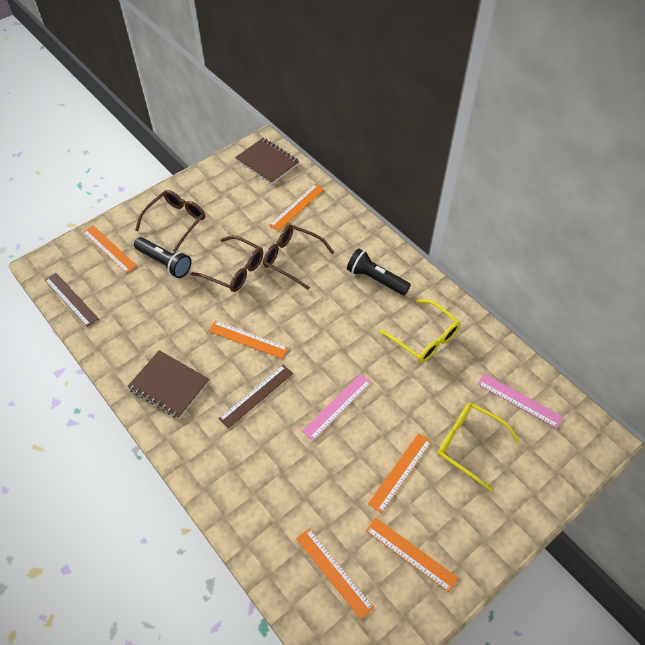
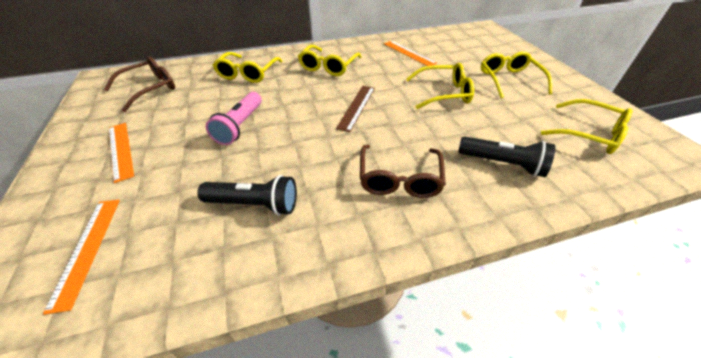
brown glasses: [135,190,205,252] [191,236,263,292] [263,225,335,290] = 3 -> [104,57,175,112] [360,144,446,198] = 2
brown notebook: [127,350,210,419] [235,138,299,185] = 2 -> none = 0
brown ruler: [45,273,99,327] [218,365,293,429] = 2 -> [336,86,375,132] = 1
orange ruler: [83,225,137,273] [209,320,289,359] [269,184,324,231] [296,528,374,619] [366,517,458,592] [368,433,432,513] = 6 -> [43,200,120,315] [109,123,134,183] [384,41,437,66] = 3
pink flashlight: none = 0 -> [206,92,262,145] = 1
pink ruler: [302,374,371,441] [477,374,563,428] = 2 -> none = 0
yellow glasses: [379,299,461,363] [437,403,520,491] = 2 -> [213,52,283,83] [298,45,361,76] [406,63,474,109] [481,51,552,99] [541,99,633,154] = 5

